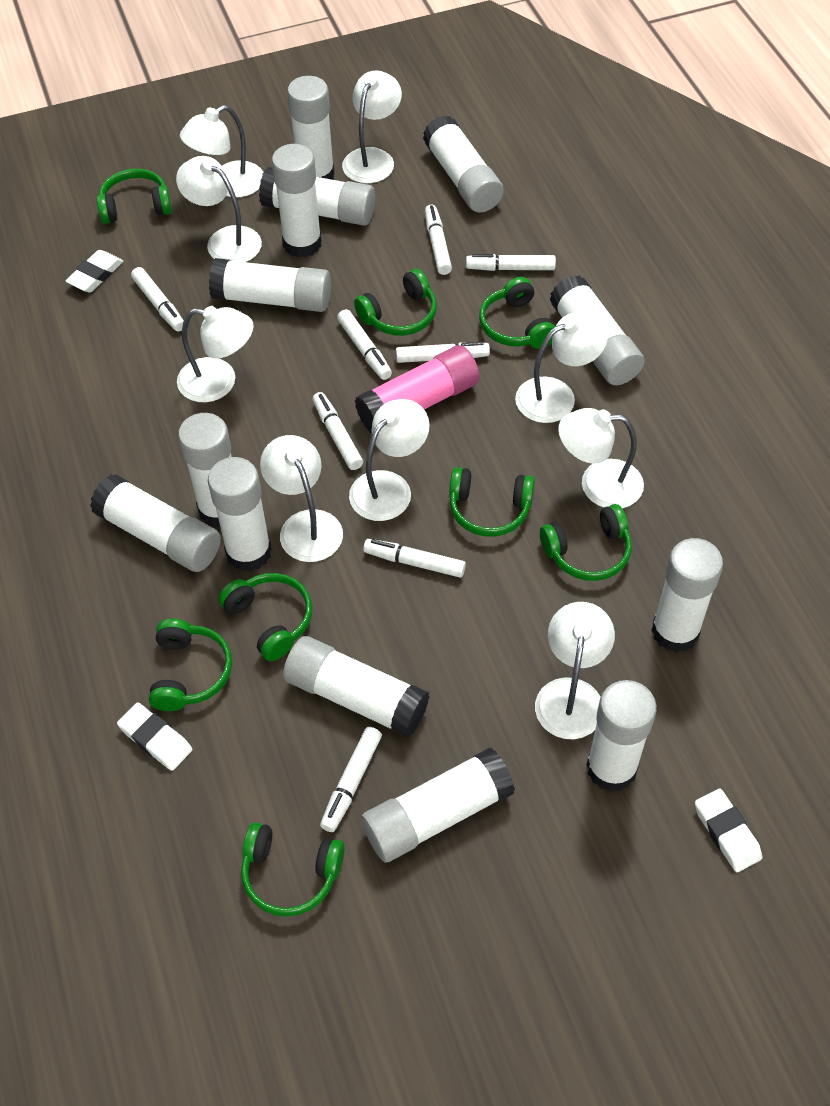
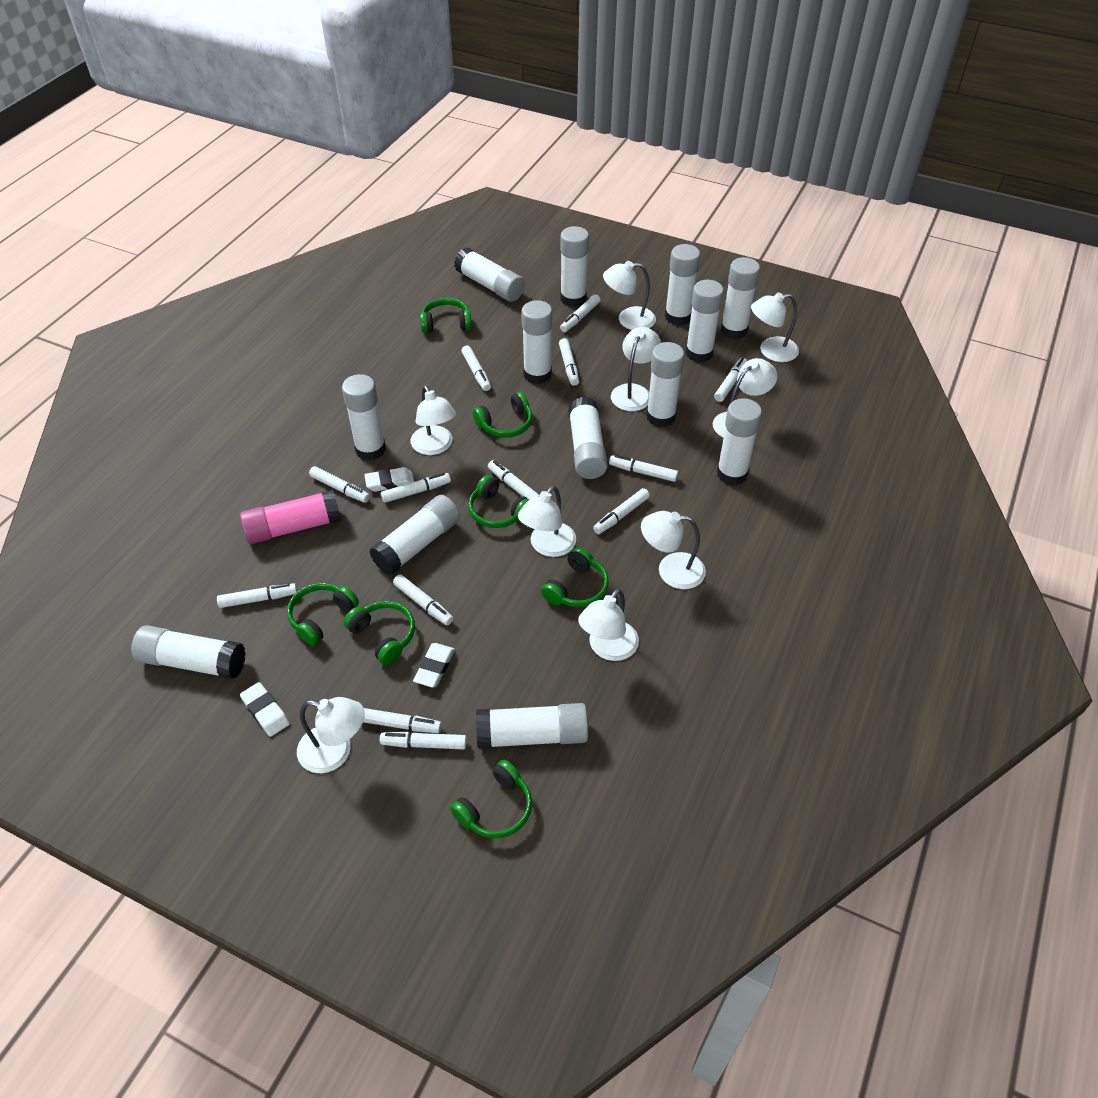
green headphones: [97,168,172,224] [149,619,232,711] [218,573,312,661] [241,822,345,917] [354,269,437,336] [449,467,535,537] [479,277,555,349] [540,504,632,581] = 8 -> [287,583,359,646] [344,601,415,665] [420,298,472,333] [450,760,532,838] [468,475,530,528] [473,392,533,438] [541,547,609,607] = 7
white marker: [131,267,184,331] [312,392,363,470] [320,727,382,832] [337,309,392,380] [363,539,466,578] [396,342,490,363] [425,205,452,275] [466,254,556,271] = 8 -> [217,583,297,608] [309,466,370,503] [363,708,442,733] [380,732,467,750] [381,473,451,503] [393,574,453,625] [461,345,491,391] [488,460,540,499] [559,338,579,386] [560,294,600,332] [593,488,650,534] [609,455,678,482] [714,358,747,402] = 13

